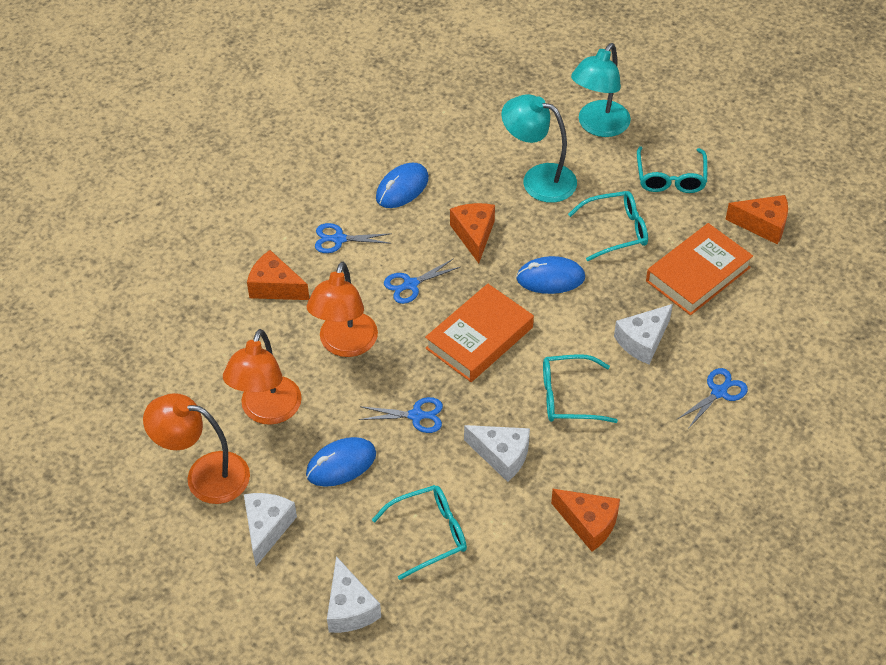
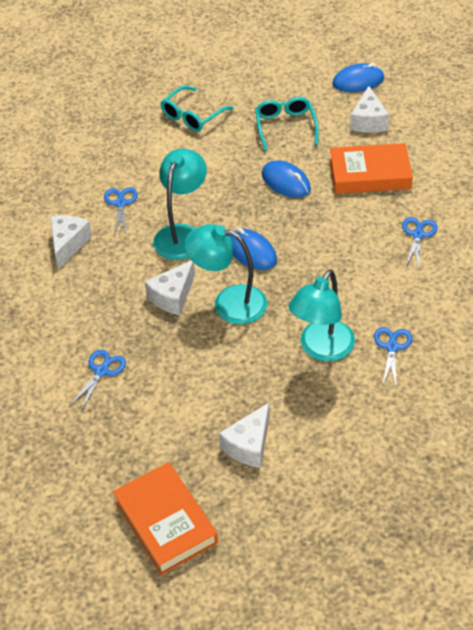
orange cheese: [247,250,309,300] [450,203,495,263] [551,489,620,551] [725,195,788,244] = 4 -> none = 0
orange lamp: [143,393,250,504] [223,329,302,425] [307,261,378,357] = 3 -> none = 0
turquoise glasses: [372,485,467,580] [543,354,618,423] [568,191,648,261] [637,146,708,193] = 4 -> [160,86,234,132] [255,97,319,151] = 2
turquoise lamp: [501,94,577,203] [571,43,631,137] = 2 -> [153,148,207,260] [184,224,267,324] [288,269,355,361] = 3

